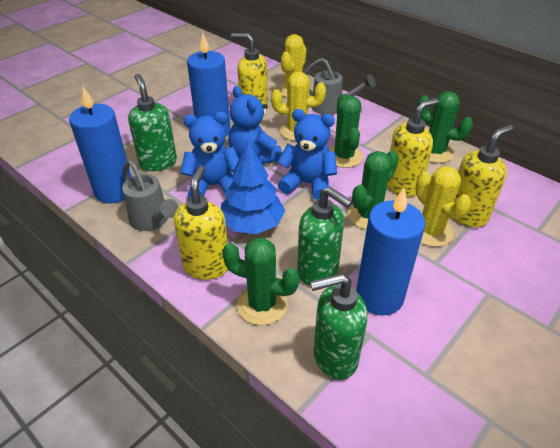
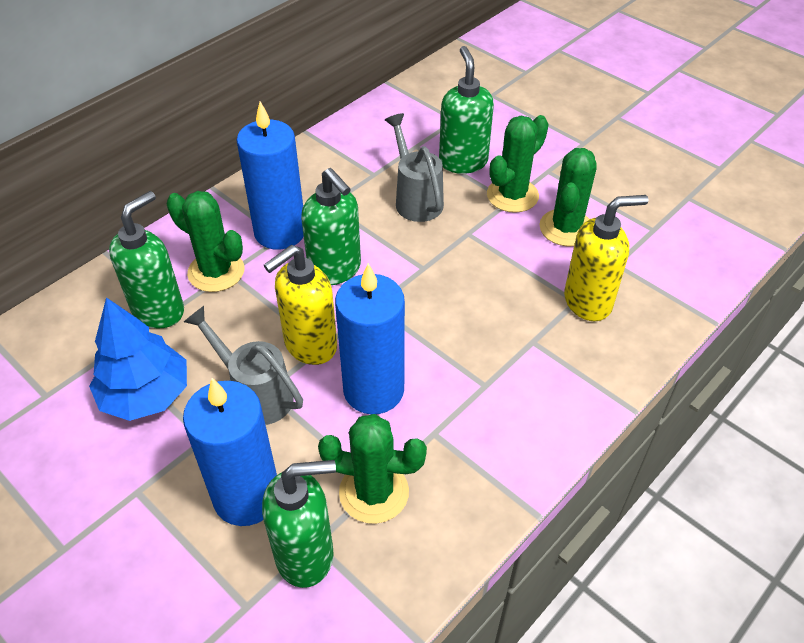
blue teddy bear: [180,112,239,197] [228,86,282,164] [277,109,337,200] = 3 -> none = 0
green soap dispenser: [128,74,177,171] [297,186,352,285] [310,273,368,380] = 3 -> [109,191,184,328] [262,460,336,588] [301,168,361,285] [439,46,494,174] = 4
yellow cactus: [271,72,326,141] [277,34,306,97] [416,166,471,247] = 3 -> none = 0
yellow soap dispenser: [174,166,228,280] [231,33,268,110] [387,98,439,197] [454,124,514,228] = 4 -> [264,245,337,365] [564,195,648,321] = 2

